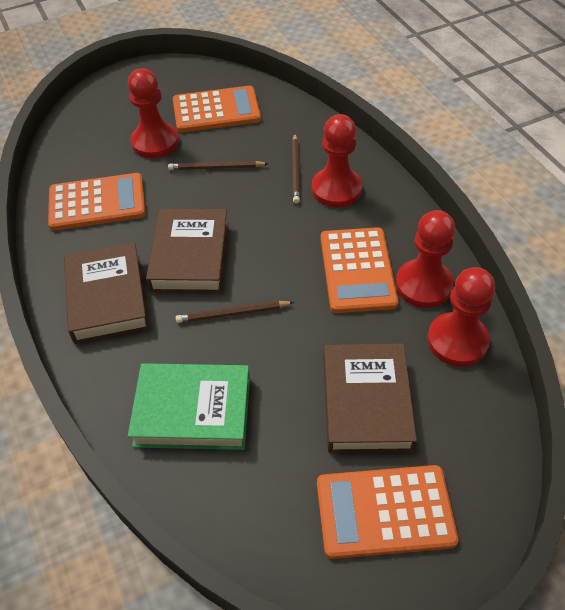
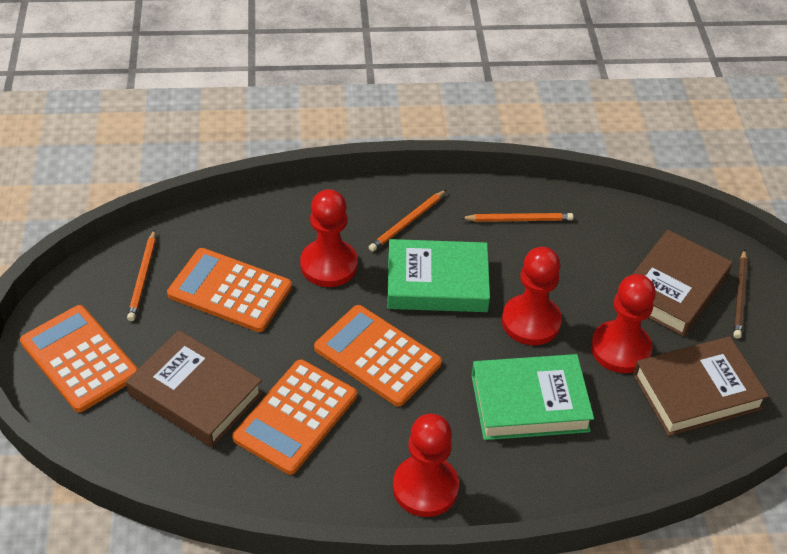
brown pencil: [168,161,269,170] [176,301,294,323] [292,134,300,204] = 3 -> [734,249,748,339] = 1
green book: [128,363,250,450] = 1 -> [387,239,490,312] [471,354,594,440] = 2
orange pencil: none = 0 -> [127,229,156,321] [369,190,446,252] [461,213,573,222] = 3

